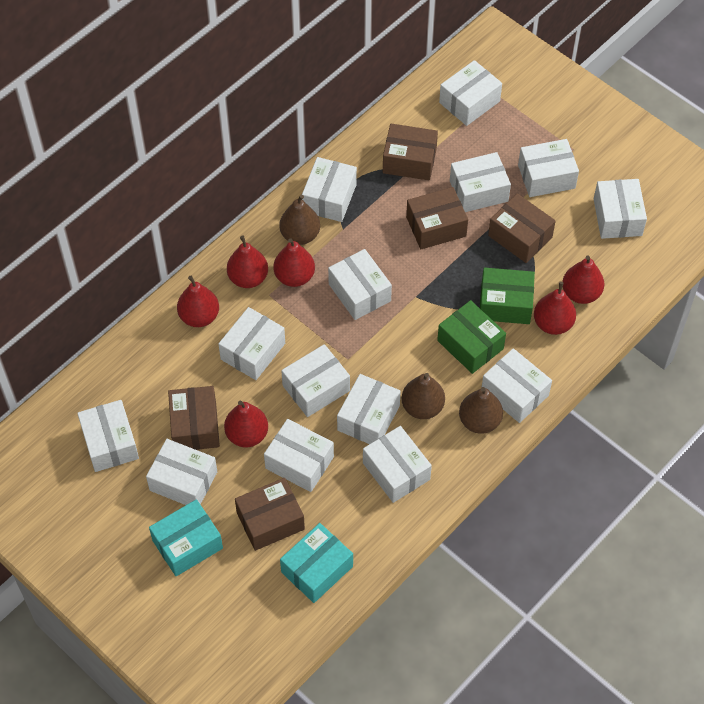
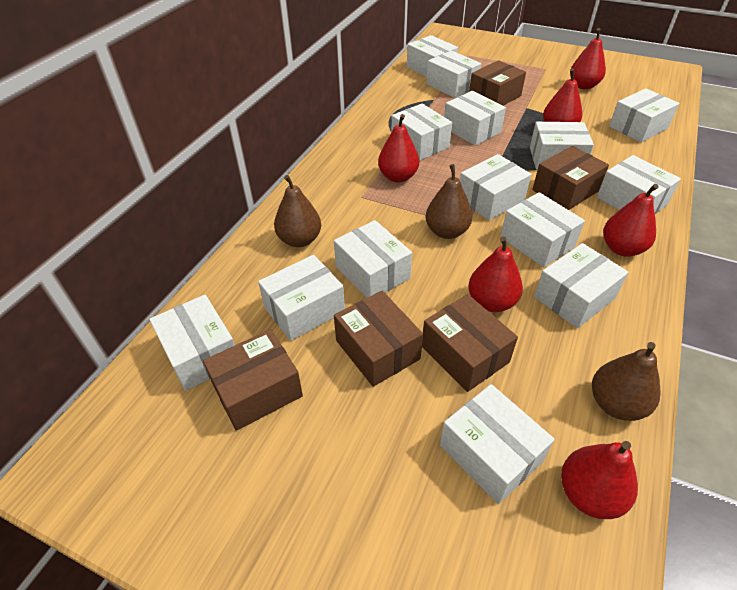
green box: [437,300,506,374] [480,268,535,324] = 2 -> none = 0
turquoise box: [149,499,223,576] [280,523,353,603] = 2 -> none = 0

